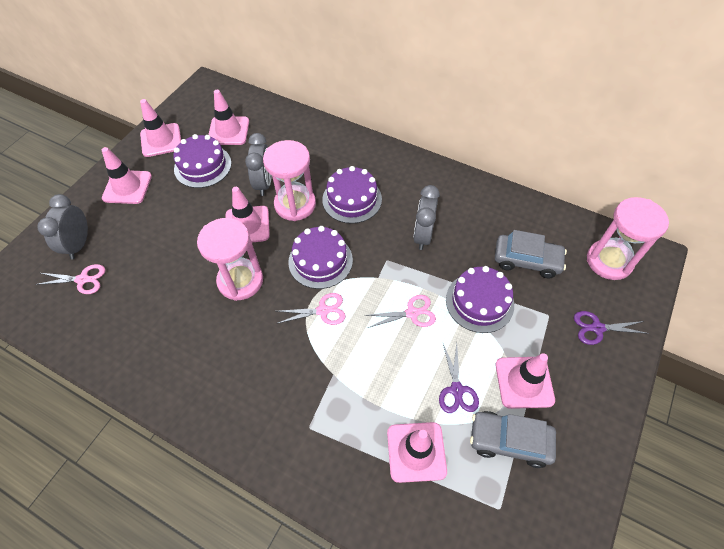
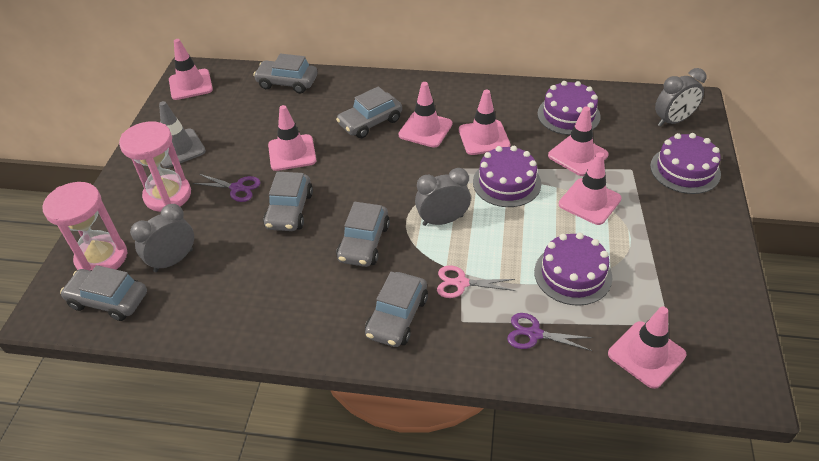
grey car: [470,411,556,468] [495,230,567,279] = 2 -> [60,265,147,321] [253,54,317,93] [263,172,313,231] [336,87,402,138] [336,202,390,267] [365,272,428,347] = 6
grey traffic cone: none = 0 -> [159,101,206,168] = 1
pink hourglass: [197,218,263,301] [263,140,316,221] [587,197,669,280] = 3 -> [42,182,128,270] [119,121,191,212] = 2
pink scissors: [35,264,105,294] [276,293,346,325] [364,295,436,328] = 3 -> [437,266,515,298] = 1
pink traffic cone: [102,147,152,204] [140,99,181,157] [208,90,249,145] [226,187,270,243] [387,422,447,483] [496,353,555,409] = 6 -> [169,39,213,100] [268,105,316,171] [398,82,452,148] [459,90,510,155] [548,107,609,176] [559,152,622,225] [608,307,686,389] = 7

